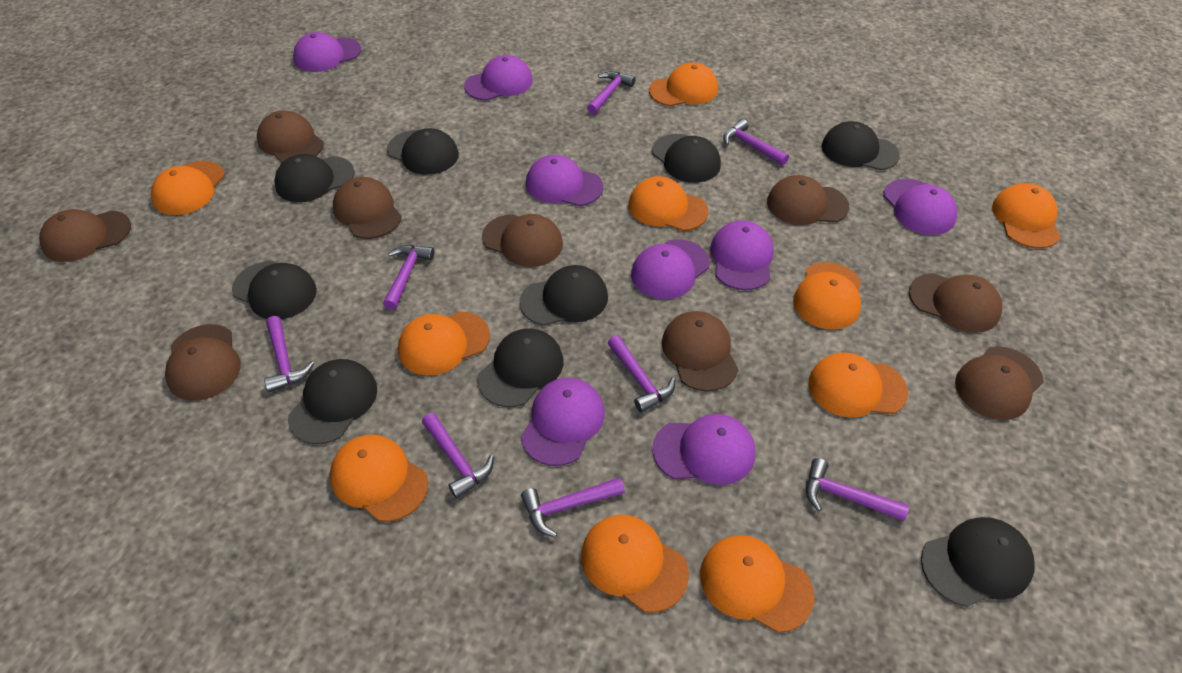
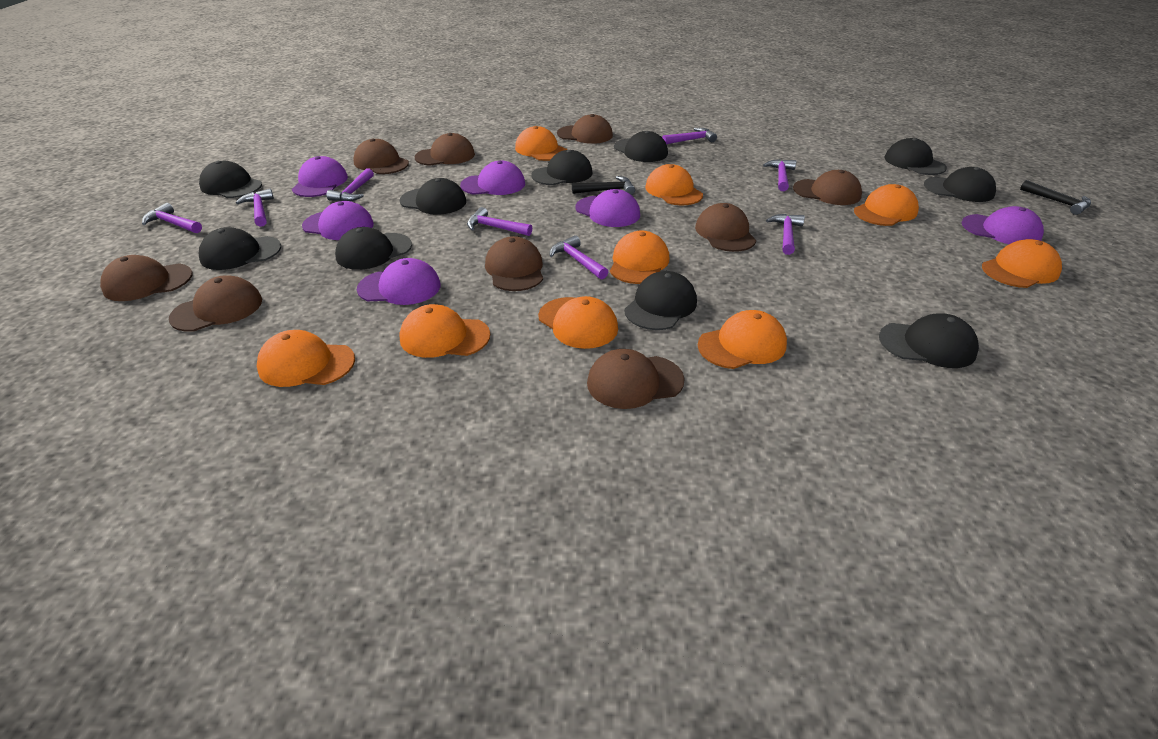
black cap: [232,261,317,319] [274,154,355,202] [288,359,377,444] [387,128,459,175] [477,328,563,407] [520,265,608,326] [652,134,721,183] [822,121,900,170] [921,517,1035,607] = 9 -> [199,161,262,198] [199,227,281,270] [335,227,412,270] [400,178,466,215] [532,150,593,185] [614,131,668,162] [624,271,697,330] [879,314,979,368] [884,138,947,175] [924,167,996,202] = 10
black hammer: none = 0 -> [572,176,635,195] [1020,180,1091,215] = 2
orange cap: [151,161,225,215] [330,435,428,522] [398,311,490,375] [581,515,689,613] [629,176,709,231] [649,62,718,106] [700,535,814,633] [793,262,861,330] [809,353,908,418] [992,183,1061,249] = 10 -> [257,330,355,387] [399,304,490,358] [515,126,567,161] [538,296,618,349] [610,230,669,284] [645,164,703,205] [698,310,787,369] [854,184,919,226] [982,239,1062,288] = 9
purple cap: [293,32,361,72] [464,55,533,101] [521,378,605,466] [526,155,603,206] [631,239,710,299] [652,414,755,485] [710,220,774,290] [883,179,957,235] = 8 -> [292,156,348,197] [302,201,374,240] [357,258,440,305] [460,161,525,195] [575,189,640,227] [962,206,1044,244] = 6

